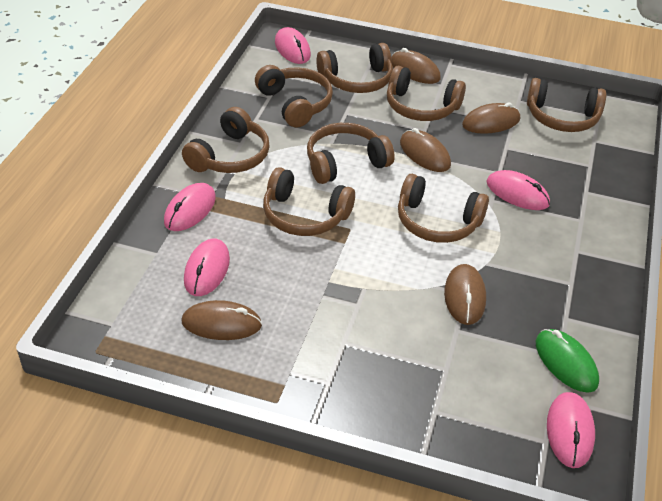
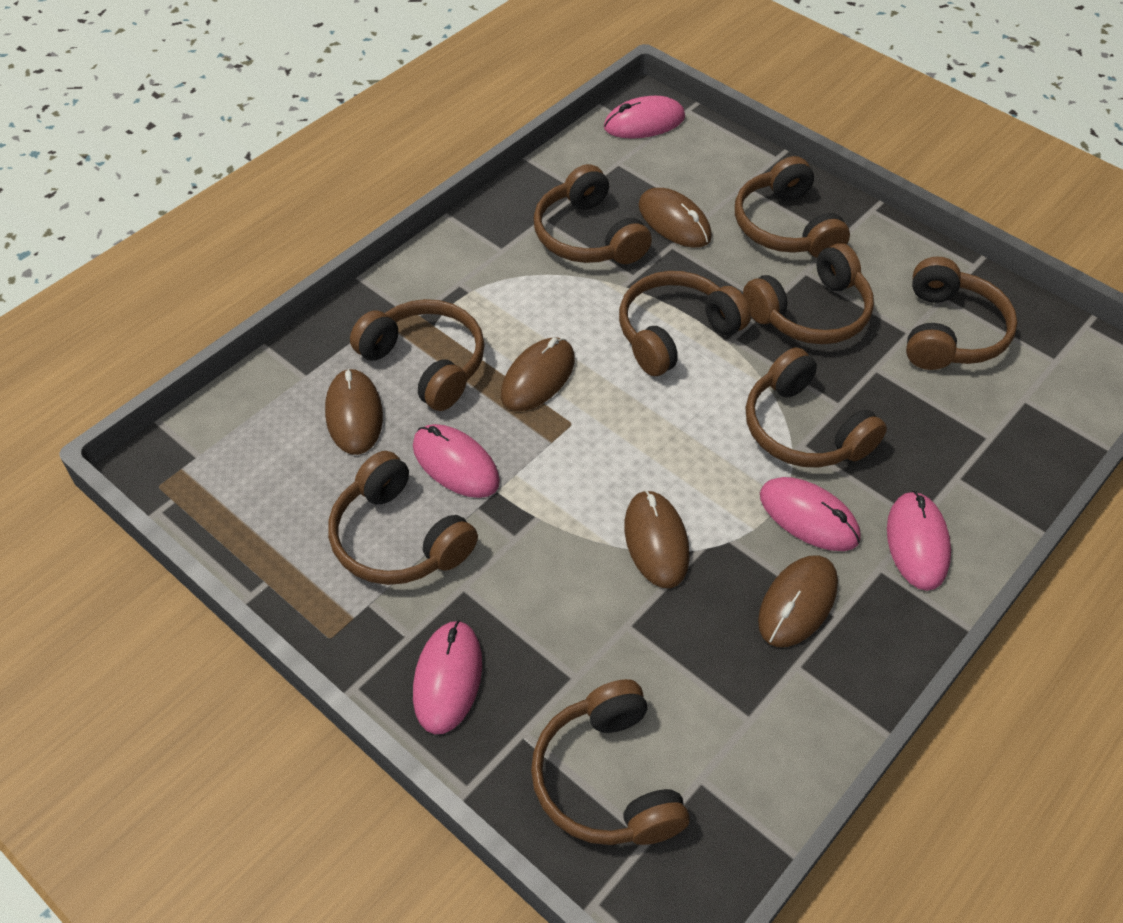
brown headphones: [182,107,270,173] [255,65,333,127] [263,167,355,236] [307,123,395,184] [316,43,393,93] [387,66,466,121] [398,174,489,243] [527,78,606,132] = 8 -> [328,451,478,585] [350,299,485,411] [531,679,689,845] [534,164,652,264] [619,271,751,376] [735,156,850,258] [743,243,874,344] [746,347,887,468] [906,257,1018,370] = 9
green mouse: [536,329,599,393] = 1 -> none = 0

